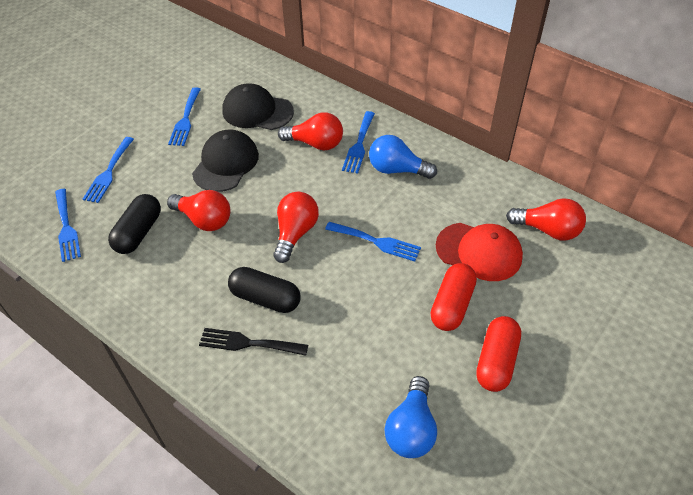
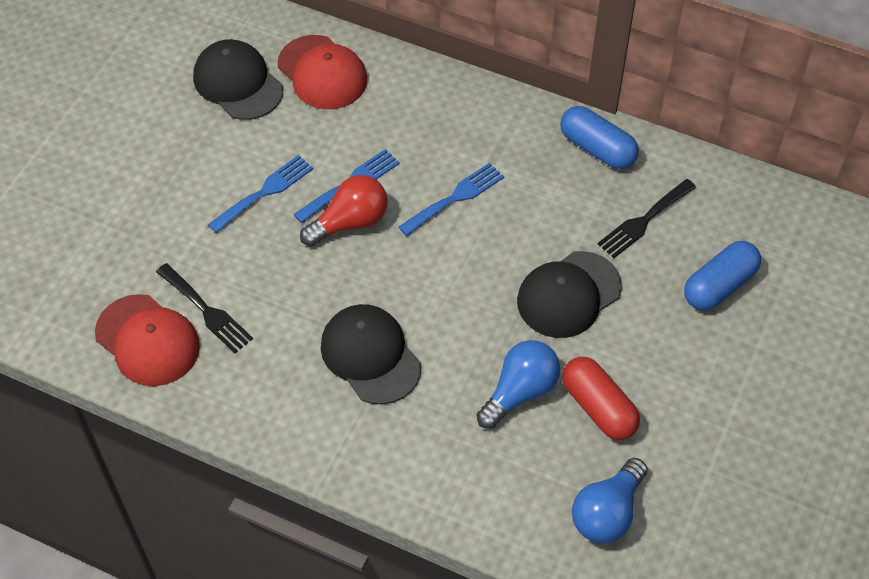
black cap: [192,129,259,192] [222,83,294,130] = 2 -> [193,39,283,120] [321,304,421,405] [517,251,622,338] = 3
black capsule: [108,194,161,254] [228,267,301,313] = 2 -> none = 0
black fork: [199,328,308,356] = 1 -> [156,263,253,353] [598,179,696,258] = 2
blue capsule: none = 0 -> [560,106,639,169] [684,241,761,310] = 2
blue fork: [55,189,81,262] [83,137,134,203] [168,87,201,146] [325,222,421,262] [342,111,375,173] = 5 -> [208,155,313,233] [293,149,400,223] [399,163,504,236] = 3
red cap: [436,223,523,281] = 1 -> [95,294,200,386] [278,35,367,109] = 2
red capsule: [430,263,477,331] [476,316,521,392] = 2 -> [562,357,640,440] = 1
red light bulb: [167,190,230,231] [273,192,319,263] [278,112,343,150] [506,198,586,241] = 4 -> [300,175,388,246] = 1

